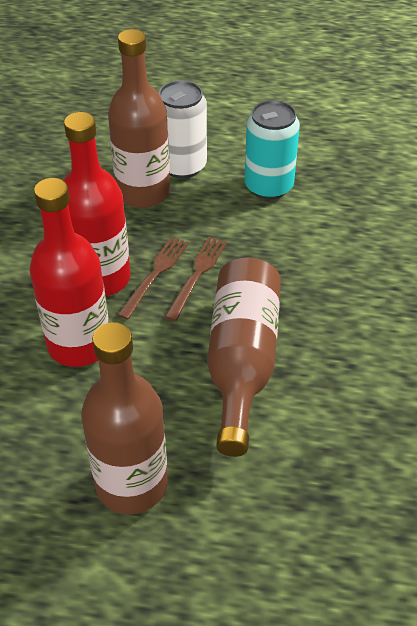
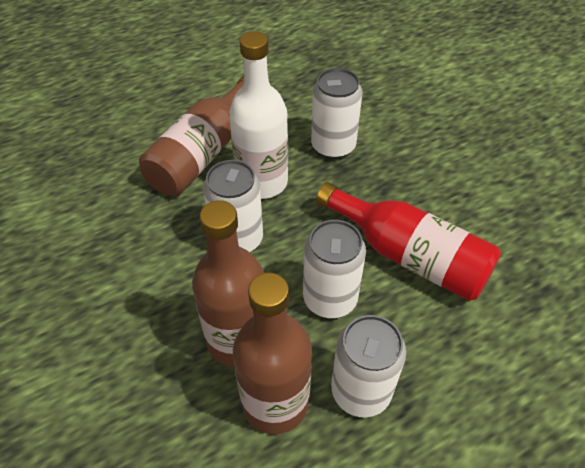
brown fork: [118,237,189,320] [165,237,227,321] = 2 -> none = 0
red bottle: [30,178,109,367] [63,112,130,296] = 2 -> [316,182,501,301] = 1
turquoise can: [244,100,300,200] = 1 -> none = 0
white bottle: none = 0 -> [229,31,288,199] = 1
white can: [159,80,207,178] = 1 -> [203,160,263,252] [303,220,366,318] [311,68,362,159] [331,315,406,417] = 4

